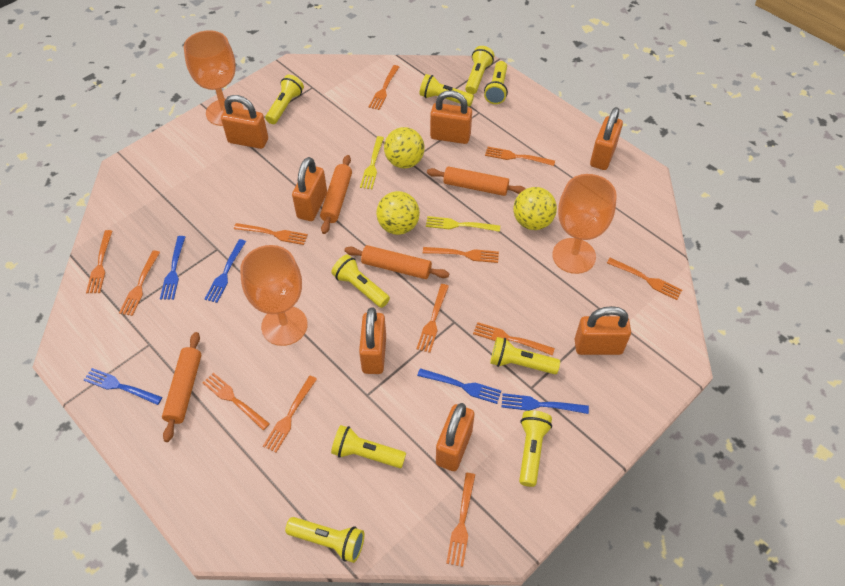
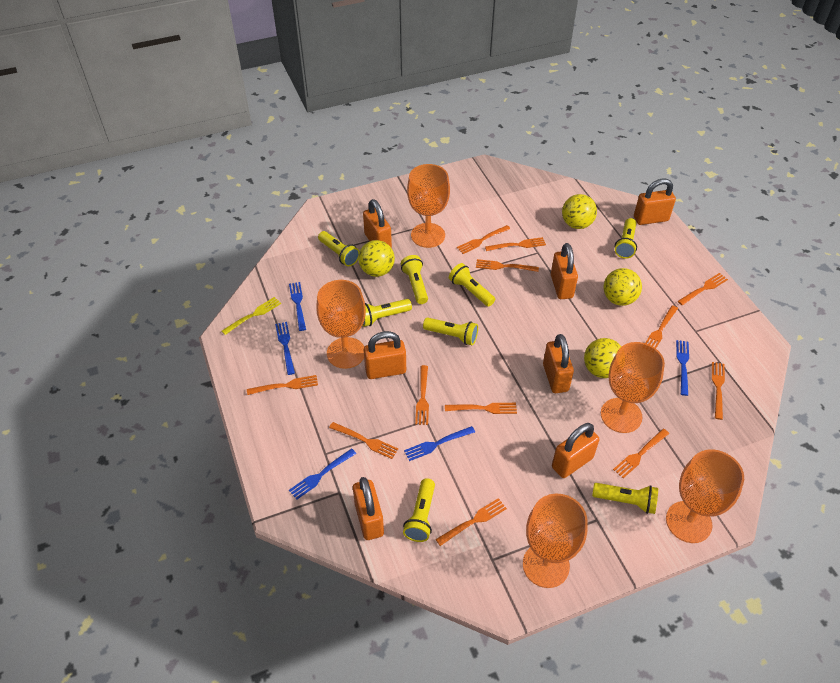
orange goblet: [184,30,244,126] [240,245,308,346] [552,174,617,274] = 3 -> [316,280,366,369] [407,164,450,248] [523,494,588,588] [601,342,665,433] [666,449,744,543] = 5
orange rolling pin: [162,332,201,442] [320,155,352,234] [344,245,449,279] [427,166,526,196] = 4 -> none = 0
yellow ball: [376,191,420,235] [384,127,425,168] [513,187,557,230] = 3 -> [358,240,395,277] [562,194,597,229] [584,338,621,378] [603,268,642,306] = 4
yellow flashlight: [265,75,304,124] [285,517,364,563] [331,254,390,308] [331,425,406,468] [419,74,474,106] [465,46,494,94] [484,61,508,104] [490,337,560,374] [519,410,552,487] = 9 -> [318,231,360,266] [362,299,412,327] [401,255,428,304] [403,478,435,542] [423,318,478,345] [449,263,495,307] [592,483,658,514] [615,218,637,259] = 8
yellow fork: [360,136,384,189] [426,216,500,232] = 2 -> [222,297,281,335] = 1

